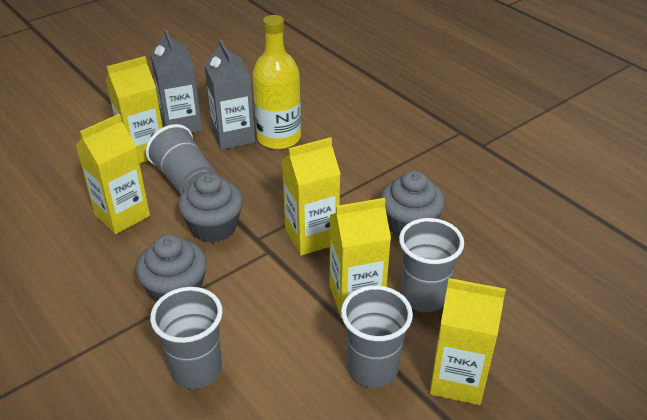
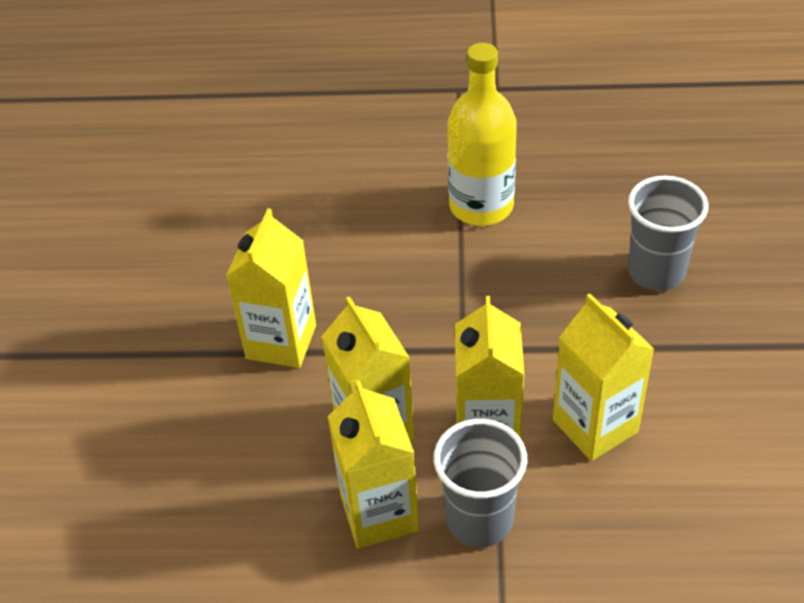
grey carton: [150,29,202,133] [204,39,255,150] = 2 -> none = 0
grey cup: [146,124,217,194] [150,287,223,389] [341,285,413,388] [399,218,464,312] = 4 -> [434,419,527,547] [628,176,708,291] = 2
grey cupcake: [136,234,207,303] [178,173,243,243] [381,170,445,237] = 3 -> none = 0

